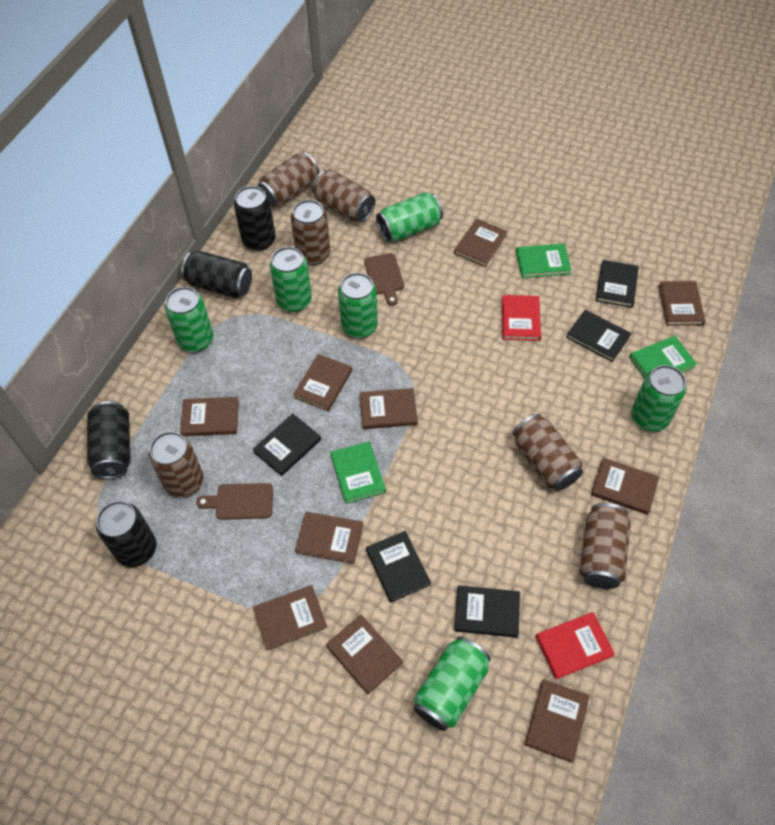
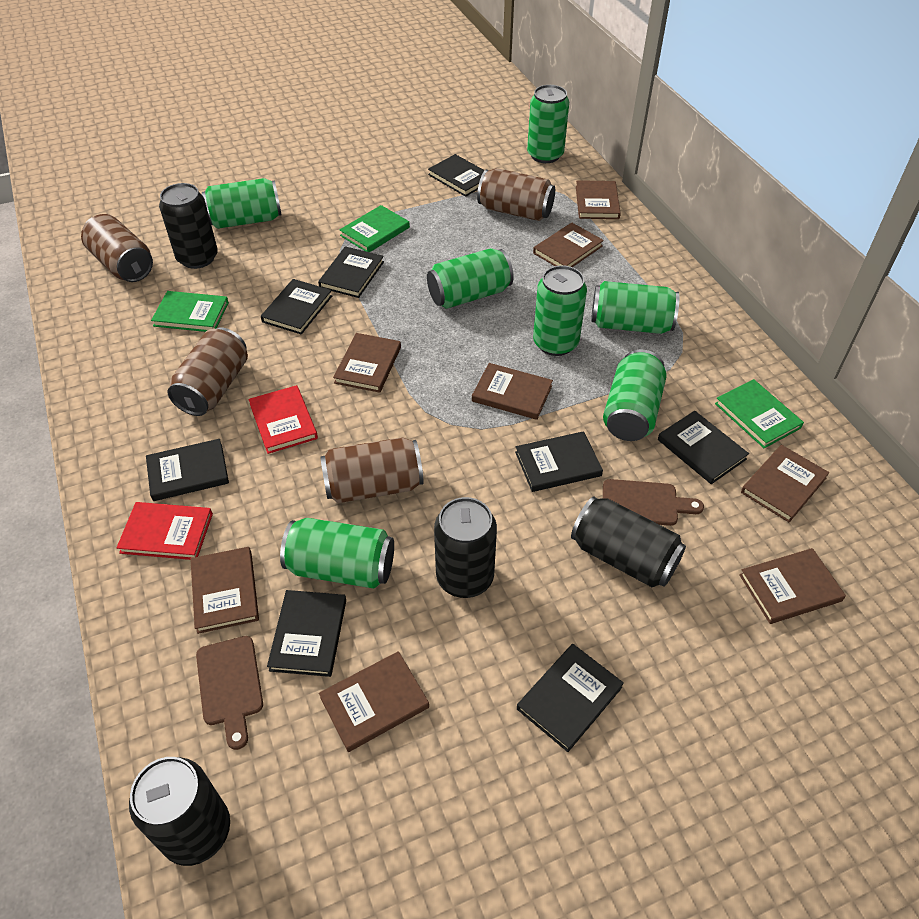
black book: [253,413,321,476] [366,531,431,602] [455,585,520,638] [566,310,631,362] [596,260,639,308] = 5 -> [146,439,229,501] [261,279,332,335] [267,590,346,677] [318,246,384,298] [428,154,485,197] [515,431,603,492] [517,644,624,752] [658,411,749,484] = 8
brown book: [180,397,239,436] [253,585,327,651] [293,354,352,411] [295,512,363,564] [326,614,403,694] [360,388,418,429] [454,219,507,267] [525,679,590,763] [591,458,659,515] [658,281,705,326] = 10 -> [190,547,259,634] [319,651,429,752] [333,333,401,393] [472,363,553,420] [533,223,604,267] [576,180,621,219] [739,548,846,624] [741,445,829,522] = 8
brown can: [149,432,204,498] [257,152,319,207] [291,200,330,265] [312,169,375,222] [513,414,583,491] [580,503,631,589] = 6 -> [81,214,153,282] [167,327,248,416] [320,437,424,503] [477,168,555,221] = 4
green can: [165,287,214,352] [270,247,312,312] [338,273,378,338] [376,192,443,242] [414,636,491,731] [631,365,687,432] = 6 -> [202,178,282,229] [280,518,394,589] [427,248,514,309] [527,85,569,163] [533,265,587,356] [591,281,679,334] [603,350,667,441] = 7

